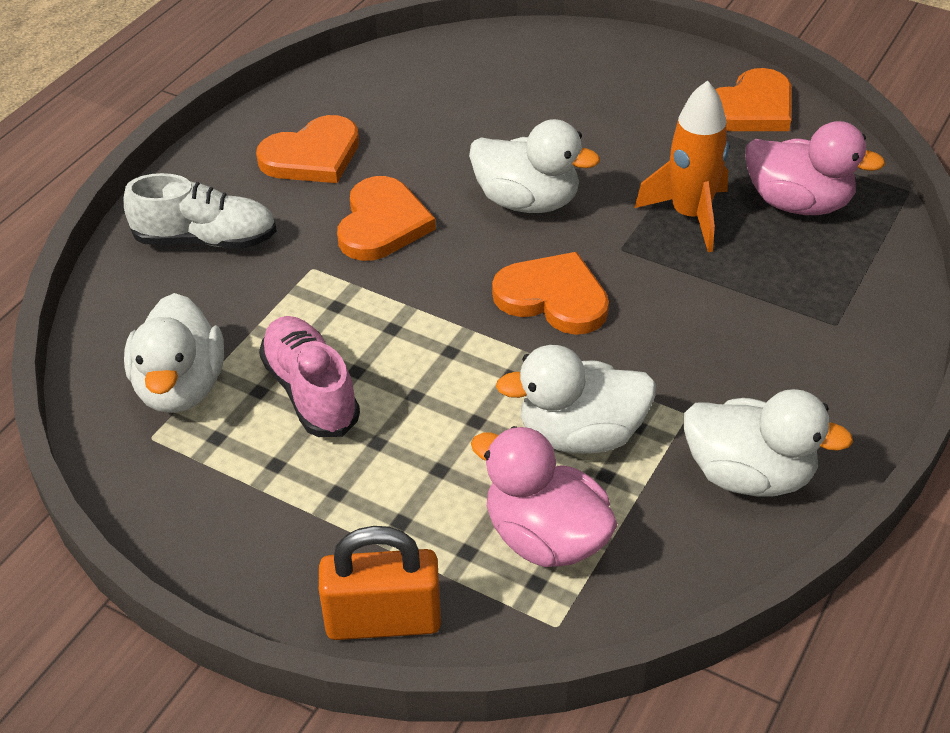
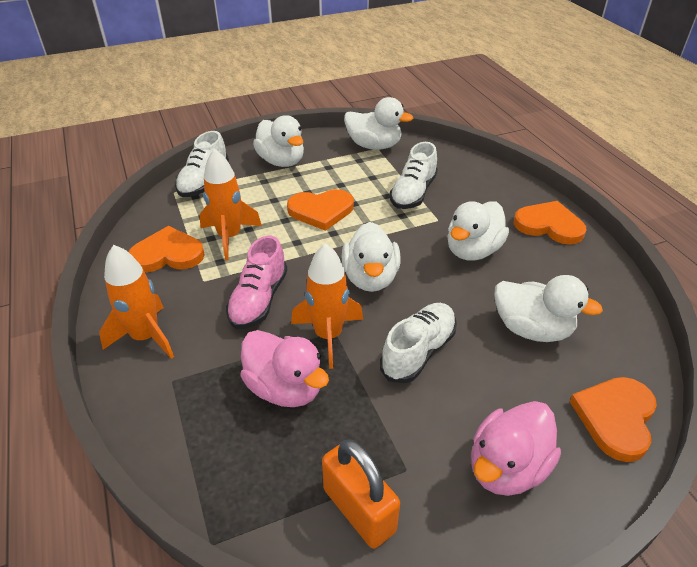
orange rocket: [635,80,729,252] = 1 -> [99,245,174,359] [199,149,262,260] [291,243,363,369] = 3
white duck: [124,293,224,413] [469,119,600,213] [496,345,656,454] [684,389,853,497] = 4 -> [253,115,304,167] [341,222,401,292] [344,97,413,150] [447,201,509,261] [494,275,603,342] = 5
white shoe: [124,173,277,249] = 1 -> [175,131,229,197] [380,303,457,383] [390,142,438,209] = 3

